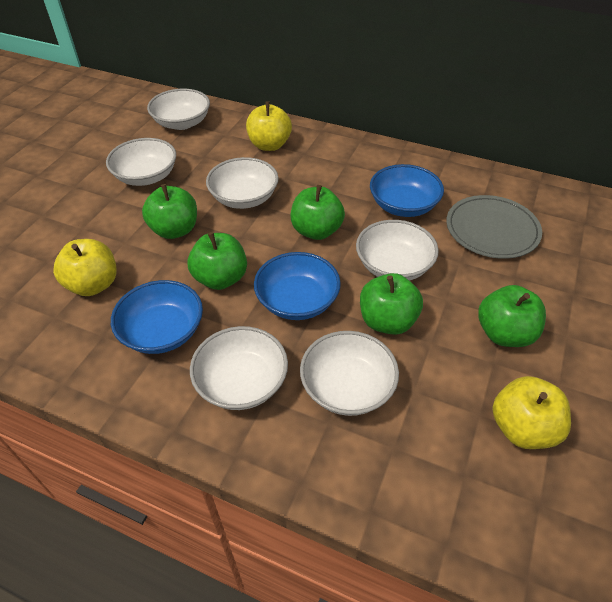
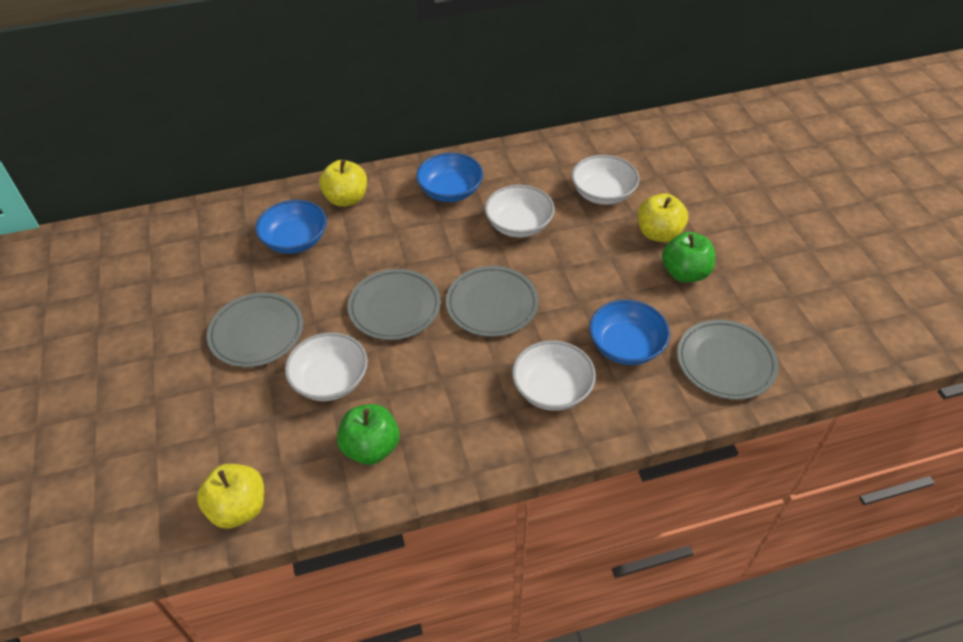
green apple: [142,184,197,239] [188,232,247,290] [291,185,345,240] [360,273,423,335] [478,285,546,347] = 5 -> [337,404,399,465] [662,232,715,283] = 2
grey plate: [446,195,542,259] = 1 -> [207,292,303,367] [347,269,441,340] [446,266,539,337] [677,320,779,400] = 4
white bowl: [106,138,176,186] [147,89,210,130] [190,326,288,410] [206,157,279,209] [300,331,399,416] [356,220,439,281] = 6 -> [285,332,368,401] [485,185,555,237] [512,340,596,411] [571,155,639,205] = 4

